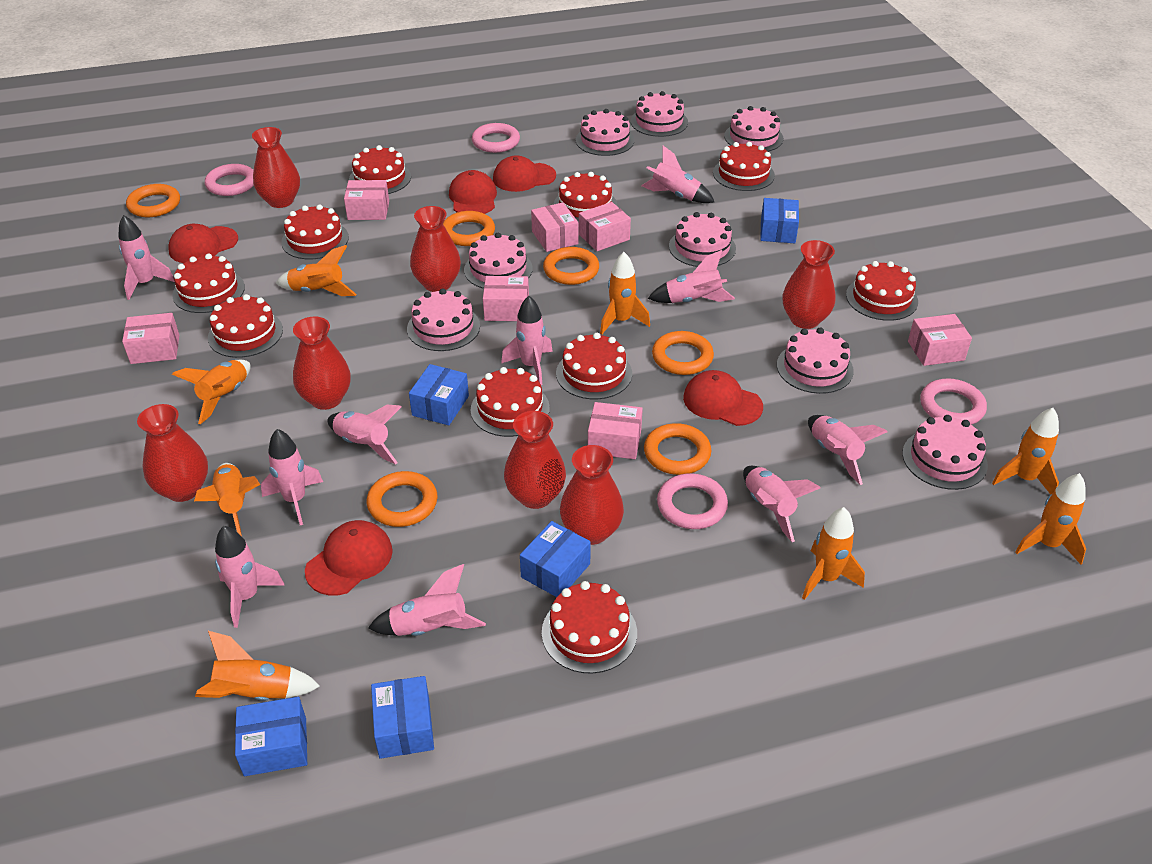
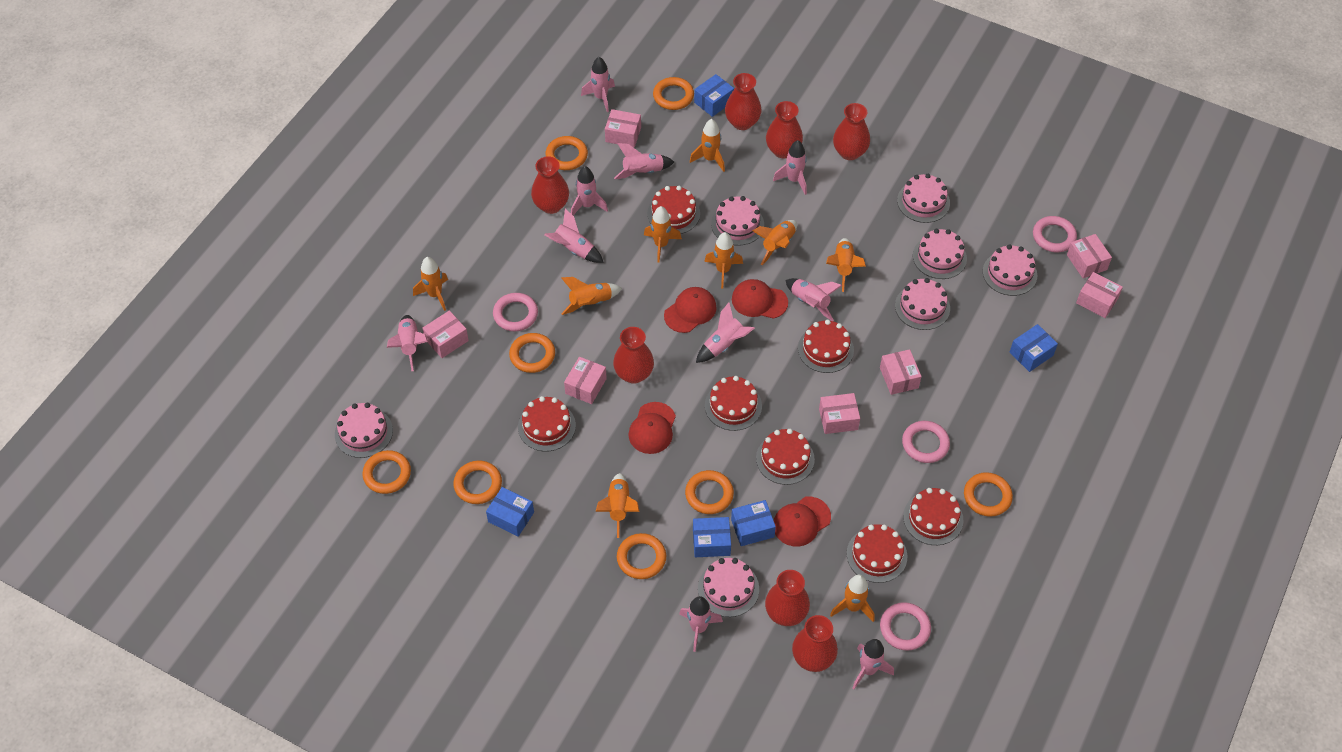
orange ring: [126,184,180,217] [367,471,438,527] [443,211,495,246] [543,247,599,285] [644,423,711,475] [652,331,714,375] = 6 -> [362,450,411,494] [453,461,502,504] [509,333,555,373] [545,136,588,170] [617,533,666,579] [653,77,694,110] [685,470,734,514] [964,472,1013,517] = 8
orange rocket: [172,360,251,424] [194,463,260,536] [195,631,320,701] [276,245,357,296] [600,252,650,335] [802,507,865,600] [992,408,1059,495] [1015,473,1086,564] = 8 -> [413,257,448,311] [561,277,622,315] [596,473,639,538] [644,206,682,262] [690,119,725,172] [704,232,743,289] [752,220,797,265] [826,238,866,292] [830,575,875,622] = 9
pink cake: [407,288,480,351] [464,233,533,289] [576,109,634,156] [631,91,688,137] [669,212,736,267] [724,106,783,152] [777,327,854,394] [902,415,988,490] = 8 -> [335,403,393,458] [698,558,759,617] [711,196,764,246] [895,278,950,330] [897,174,950,223] [913,229,967,279] [983,244,1037,296] = 7
red cake: [172,254,245,313] [208,294,283,358] [281,204,349,259] [349,145,411,194] [471,367,550,437] [542,581,637,674] [554,172,617,222] [556,333,632,399] [713,142,775,191] [846,261,918,321] = 10 -> [518,396,576,452] [647,186,700,234] [705,376,762,431] [756,429,815,485] [798,320,854,373] [847,524,907,583] [903,488,963,545] = 7
red cap: [168,224,238,263] [305,520,393,595] [449,170,497,214] [493,155,556,192] [683,370,763,426] = 5 -> [628,402,676,454] [664,287,717,333] [732,279,788,319] [774,497,831,546] = 4

